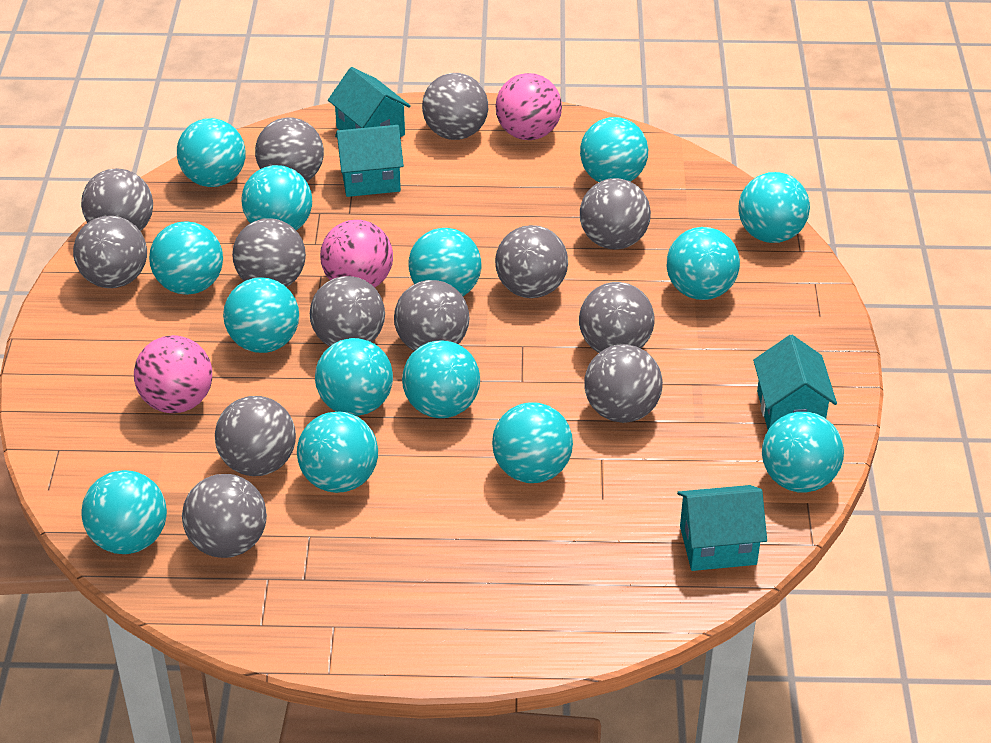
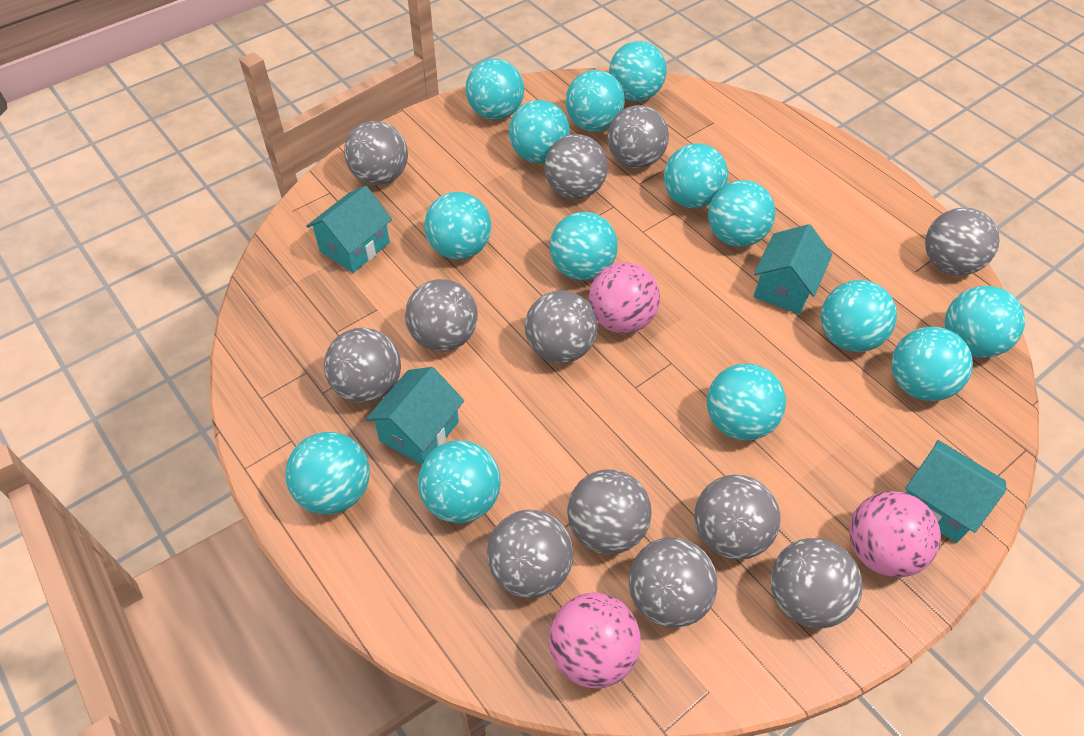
grey ball: [73,216,147,288] [81,168,153,231] [182,474,267,558] [215,396,296,476] [232,218,306,287] [255,118,324,182] [310,276,385,347] [394,280,470,351] [422,73,488,140] [495,225,568,298] [579,282,655,353] [580,178,651,249] [584,344,663,423] = 13 -> [324,328,401,403] [344,121,408,185] [405,279,478,352] [487,510,574,598] [525,291,597,363] [545,134,608,199] [567,470,652,555] [607,105,669,168] [629,537,717,628] [694,475,781,560] [771,538,863,629] [925,207,1000,275] = 12

